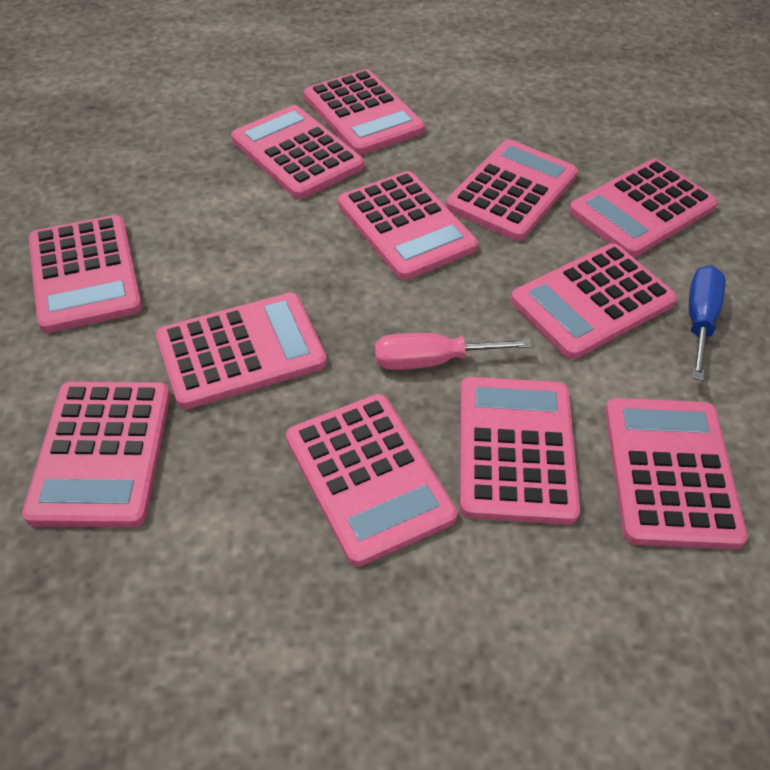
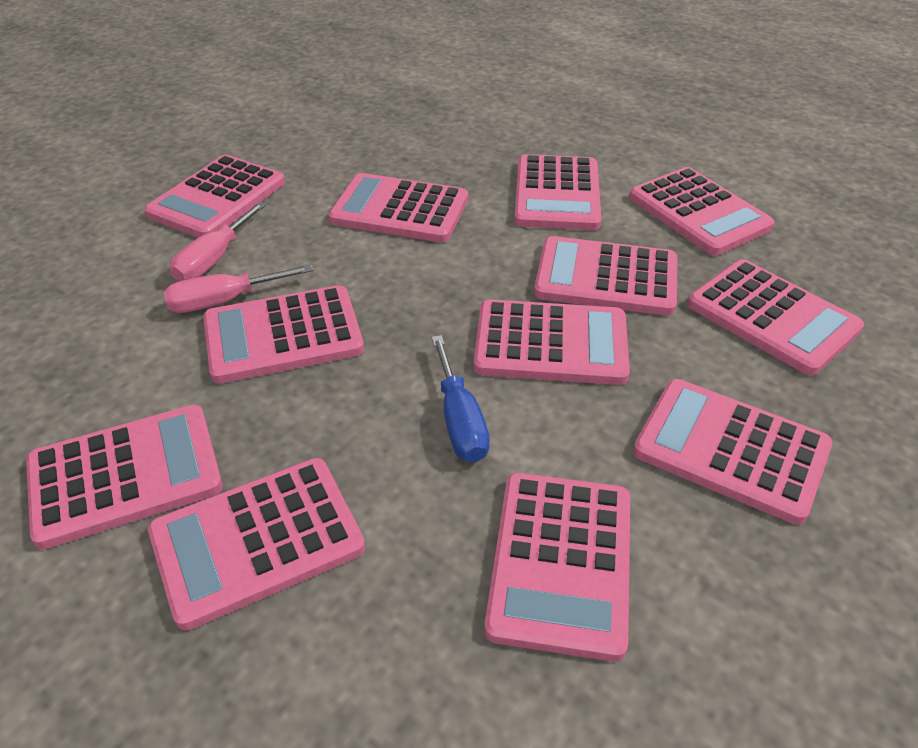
pink screwdriver: [375,333,532,370] = 1 -> [163,264,313,313] [169,202,266,282] = 2

